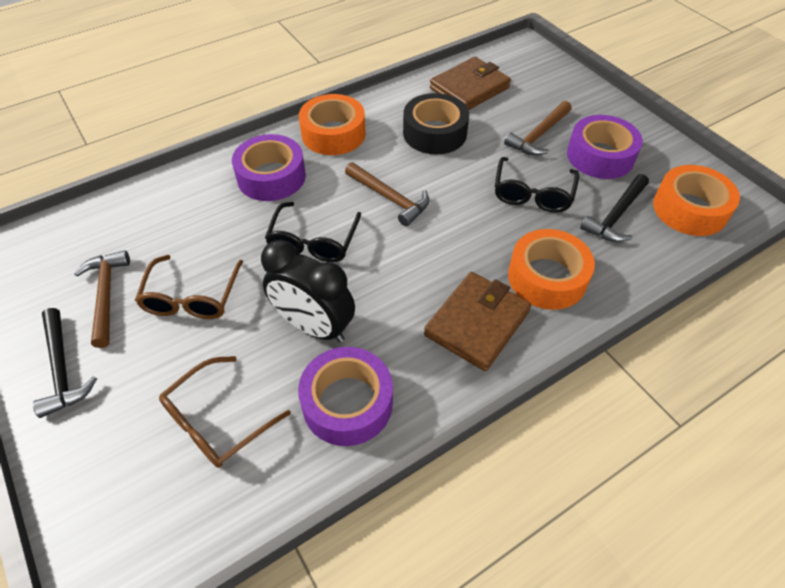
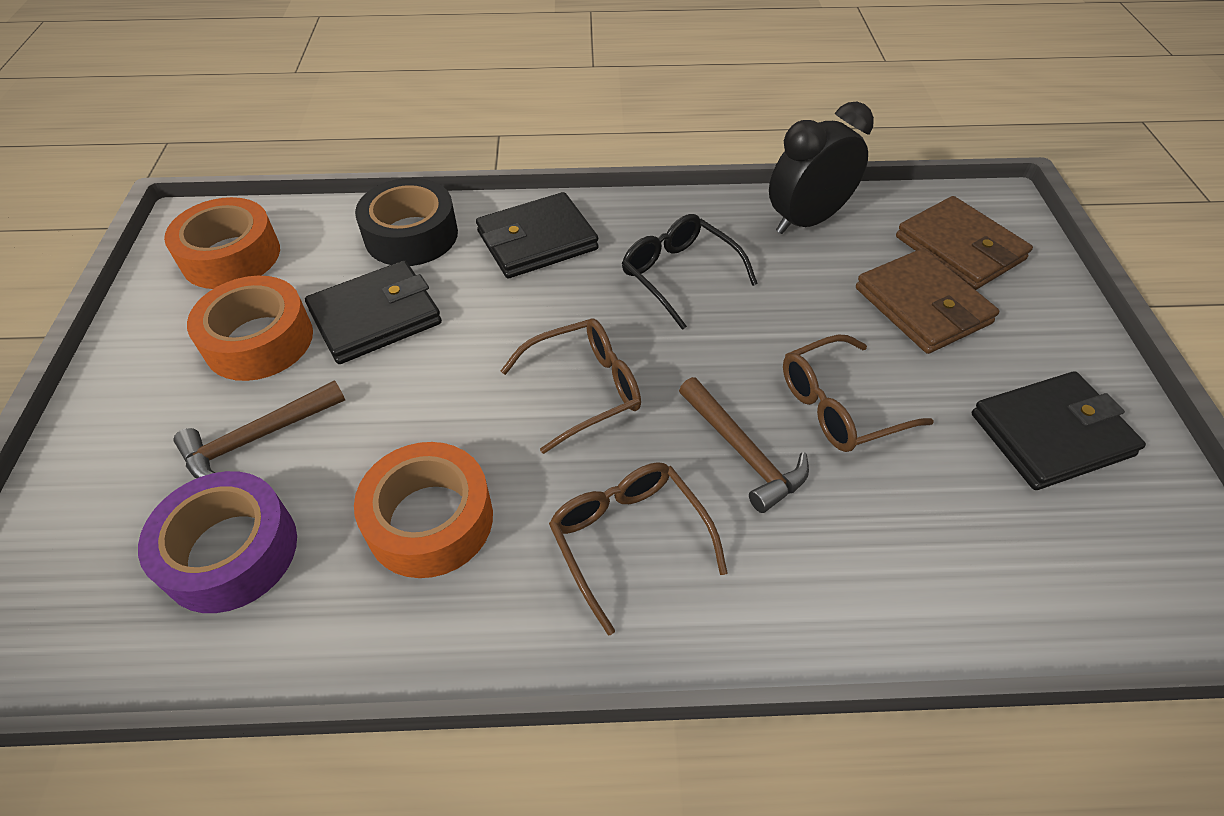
black glasses: [265,202,361,262] [495,157,579,213] = 2 -> [622,214,758,330] = 1
black hammer: [33,308,97,418] [580,174,649,242] = 2 -> none = 0
black wallet: none = 0 -> [305,260,442,364] [476,192,599,278] [972,371,1146,490] = 3
brown glasses: [135,255,243,319] [159,356,291,468] = 2 -> [501,319,641,454] [549,462,728,635] [783,334,934,452] = 3
brown hammer: [74,251,130,348] [345,162,429,226] [504,101,572,156] = 3 -> [174,380,345,479] [679,377,809,513] = 2
purple tape: [232,134,306,201] [298,347,393,446] [567,115,643,179] = 3 -> [138,471,297,613] = 1

